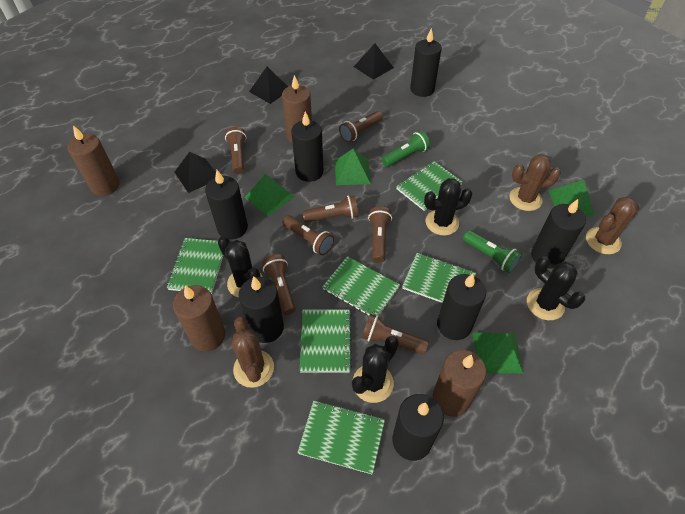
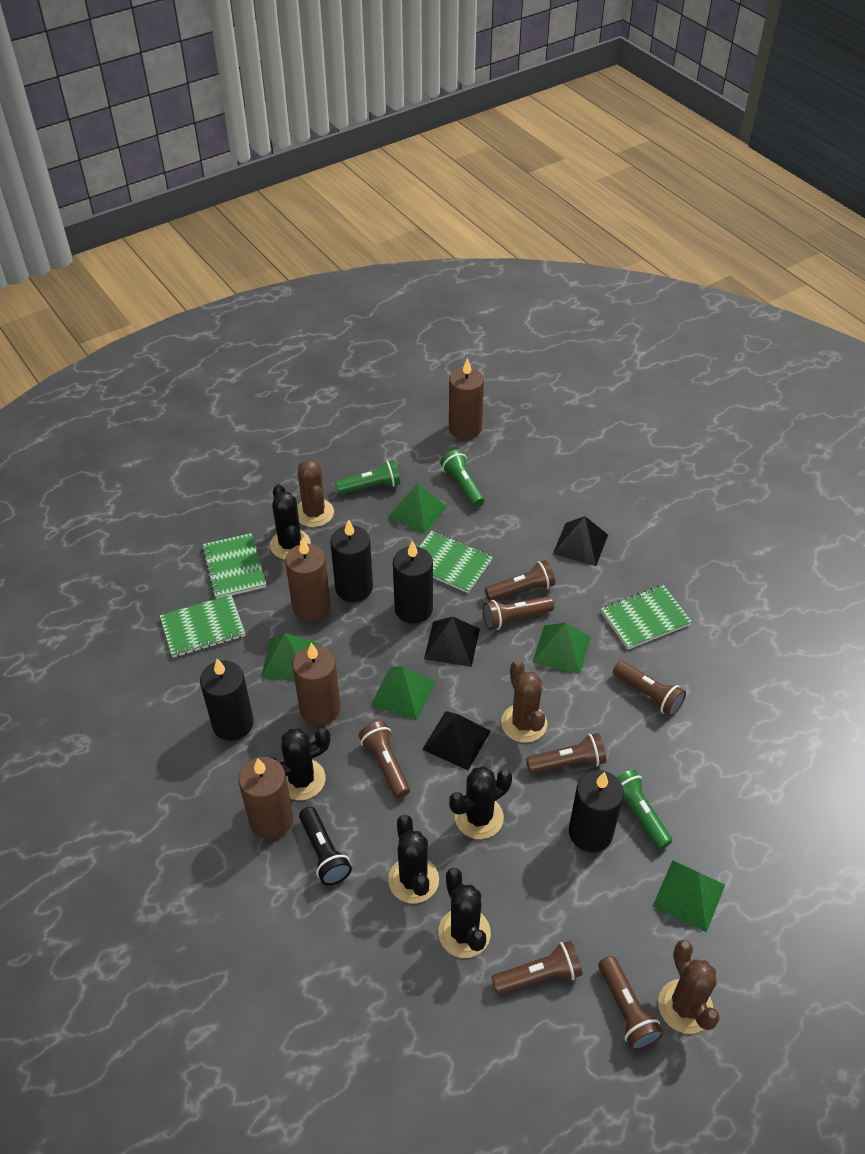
black cactus: [218,236,263,298] [352,336,399,403] [424,178,472,236] [527,256,585,320] = 4 -> [269,728,331,800] [270,484,311,559] [388,815,439,904] [438,868,491,958] [449,767,512,839] = 5
black candle: [205,170,248,240] [239,277,284,343] [291,112,324,182] [392,394,444,461] [410,28,442,97] [437,274,486,340] [531,199,586,268] = 7 -> [200,659,254,741] [330,519,373,602] [393,541,433,624] [569,770,624,852] = 4
black flashlight: none = 0 -> [299,807,352,885] = 1
green flashlight: [382,131,430,167] [463,230,522,273] = 2 -> [335,460,401,495] [440,450,484,508] [617,770,672,850] = 3
green notebook: [167,238,223,294] [297,401,385,474] [300,310,352,373] [323,256,400,316] [396,161,462,211] [402,253,476,303] = 6 -> [160,595,245,658] [202,533,266,599] [419,531,493,593] [601,585,692,649] = 4
green pyramid: [244,174,294,216] [335,149,371,185] [472,332,523,374] [549,180,595,216] = 4 -> [261,633,318,681] [371,667,435,721] [388,484,447,534] [532,622,591,674] [652,860,725,933] = 5

